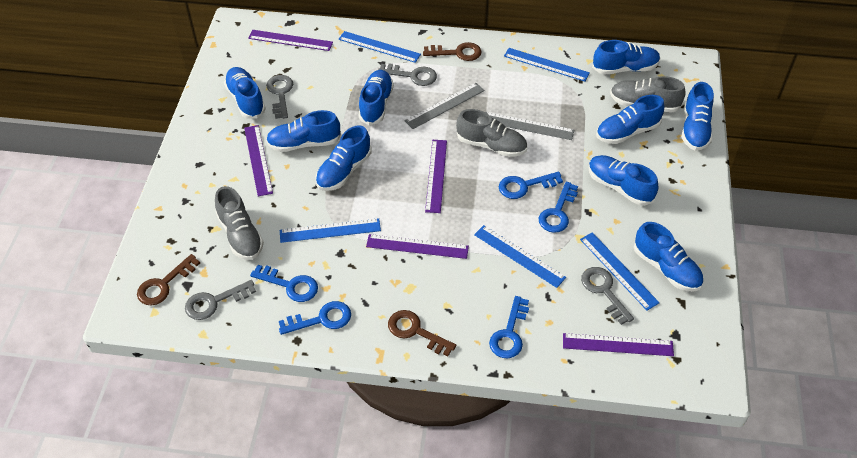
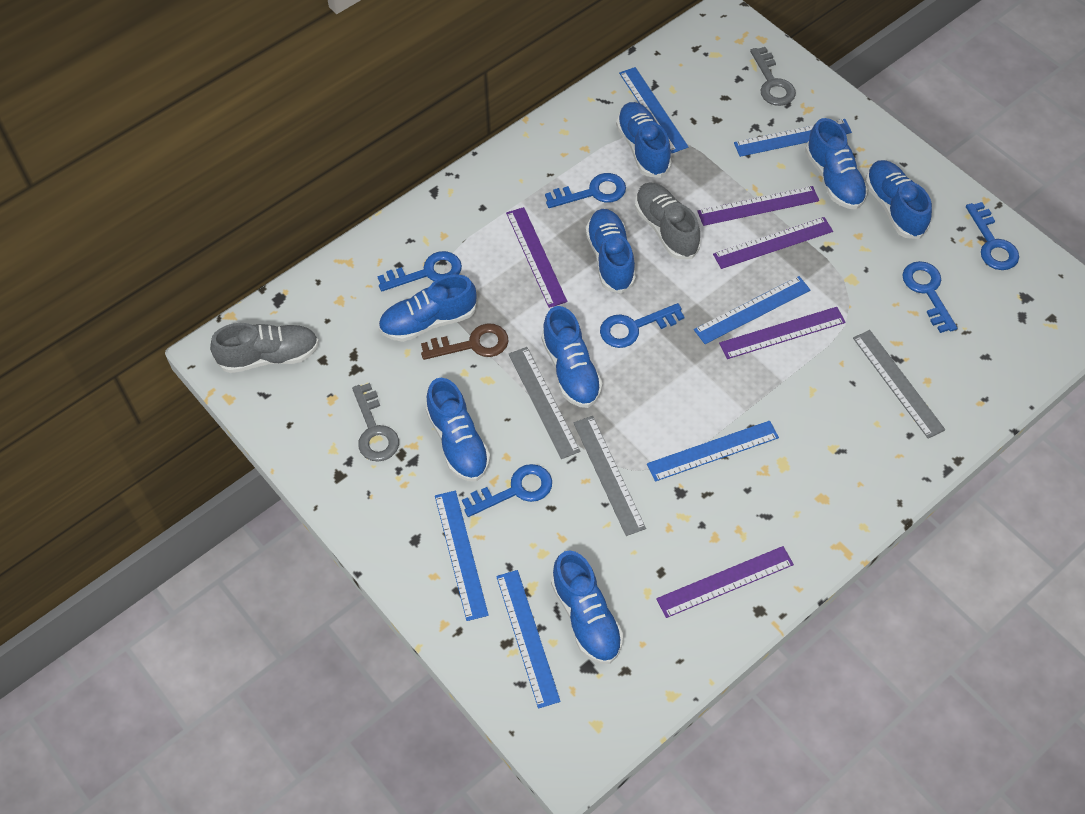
blue key: [250,265,318,302] [279,301,351,335] [489,296,529,358] [499,172,563,199] [539,182,578,233] = 5 -> [377,251,462,292] [462,464,552,517] [545,173,626,208] [600,303,684,348] [902,261,957,333] [966,202,1019,270] = 6
blue ruler: [280,218,381,243] [339,31,421,63] [474,225,566,288] [504,48,590,82] [580,232,660,311] = 5 -> [435,490,489,621] [496,570,561,709] [619,67,688,153] [647,421,779,482] [694,276,810,344] [734,119,852,157] = 6
blue shoe: [224,67,266,119] [266,110,341,152] [316,125,372,191] [359,70,394,125] [589,155,659,206] [592,40,660,75] [596,95,664,144] [634,222,703,292] [682,82,714,151] = 9 -> [378,274,477,342] [426,378,490,482] [541,306,602,408] [551,550,623,664] [585,209,636,294] [616,102,672,178] [805,118,868,209] [865,160,932,239] = 8
brown key: [137,254,200,306] [388,310,456,357] [423,42,481,61] = 3 -> [421,323,509,360] = 1
grey key: [185,280,256,320] [266,75,293,119] [378,63,437,86] [581,267,634,325] = 4 -> [352,383,399,462] [750,47,796,106] = 2
grey ruler: [405,83,485,129] [485,112,574,140] = 2 -> [508,347,581,459] [573,416,646,536] [853,330,945,439] = 3
grey shoe: [215,186,264,260] [456,109,527,157] [610,76,686,112] = 3 -> [210,323,319,373] [635,183,701,259] = 2

